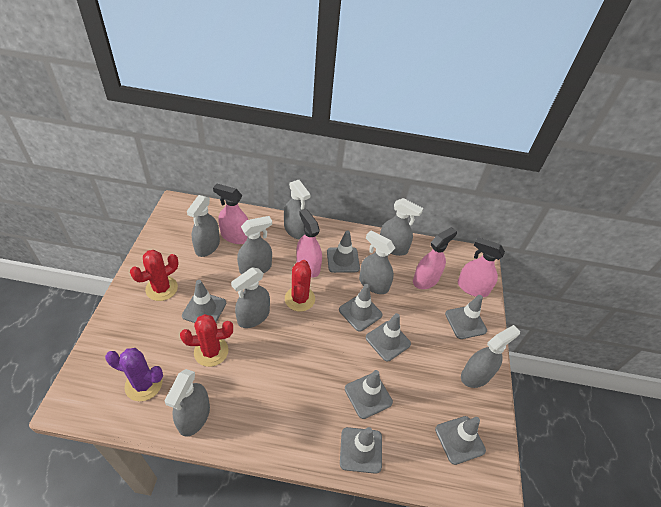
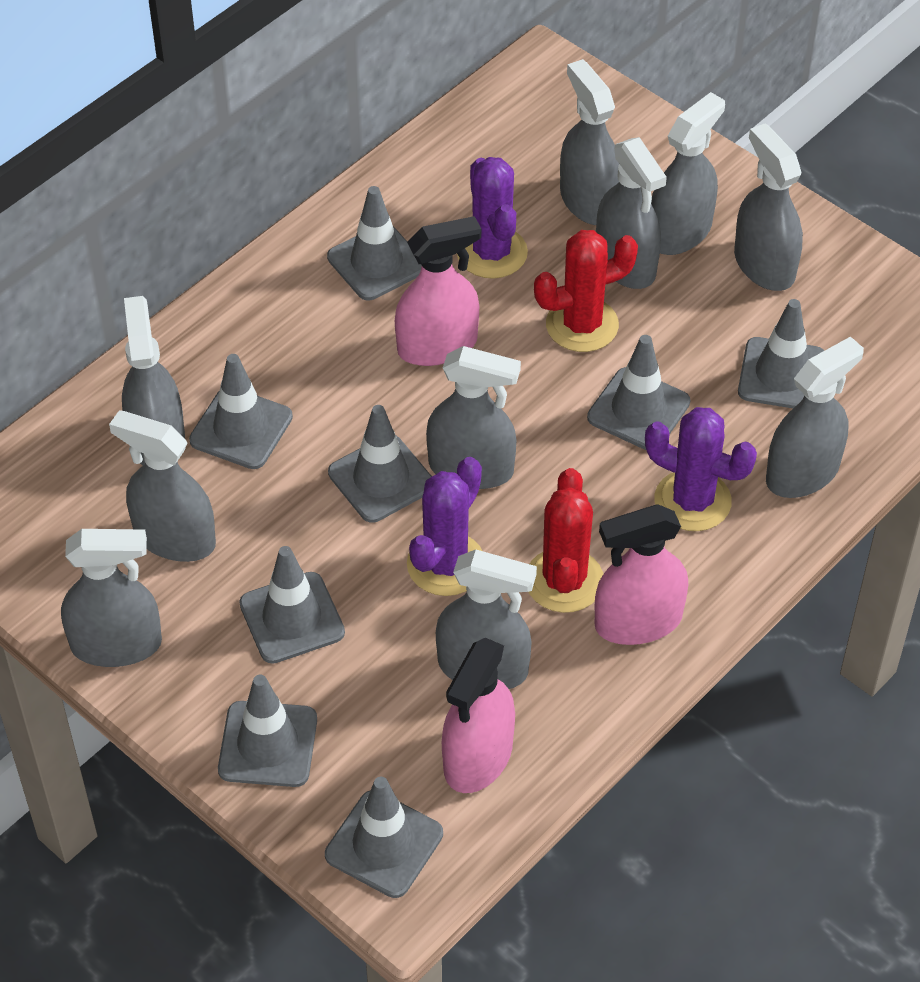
grey spray bottle: [165,369,210,437] [187,195,220,257] [231,267,270,328] [237,216,272,274] [284,180,311,239] [359,231,395,294] [380,198,423,256] [461,325,520,388] = 8 -> [61,529,162,667] [109,410,216,562] [122,296,185,466] [426,346,521,489] [436,550,537,689] [560,59,619,225] [596,137,667,289] [651,92,725,255] [734,123,803,291] [766,336,864,498] = 10
pink spray bottle: [213,184,249,244] [296,209,322,277] [413,227,457,289] [458,237,505,297] = 4 -> [395,216,481,366] [442,638,515,793] [595,504,688,645] = 3
purple cactus: [105,348,163,401] = 1 -> [407,457,482,596] [457,157,528,279] [645,407,757,531] = 3
red cactus: [130,250,179,301] [180,314,233,367] [285,260,315,312] = 3 -> [529,468,603,613] [534,230,638,352] = 2

